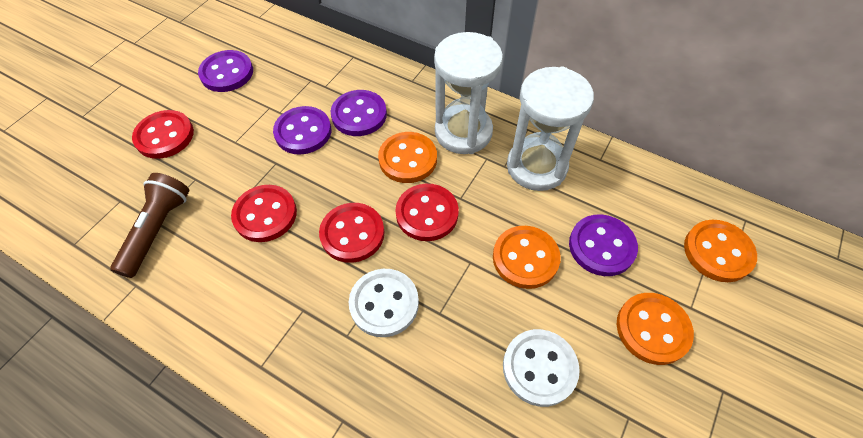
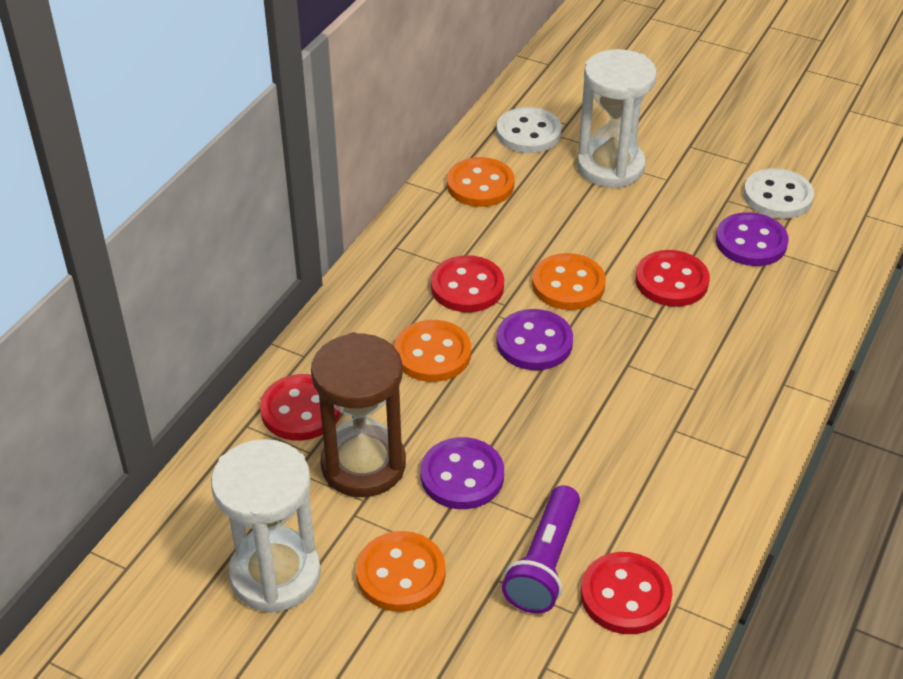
brown flashlight: [110,173,190,278] = 1 -> none = 0
brown hourglass: none = 0 -> [311,332,406,497] = 1
purple button: [198,50,253,92] [273,106,331,155] [330,90,387,136] [569,214,638,276] = 4 -> [421,437,504,509] [496,309,573,370] [716,212,788,266] = 3
purple flashlight: none = 0 -> [502,485,580,613] = 1

